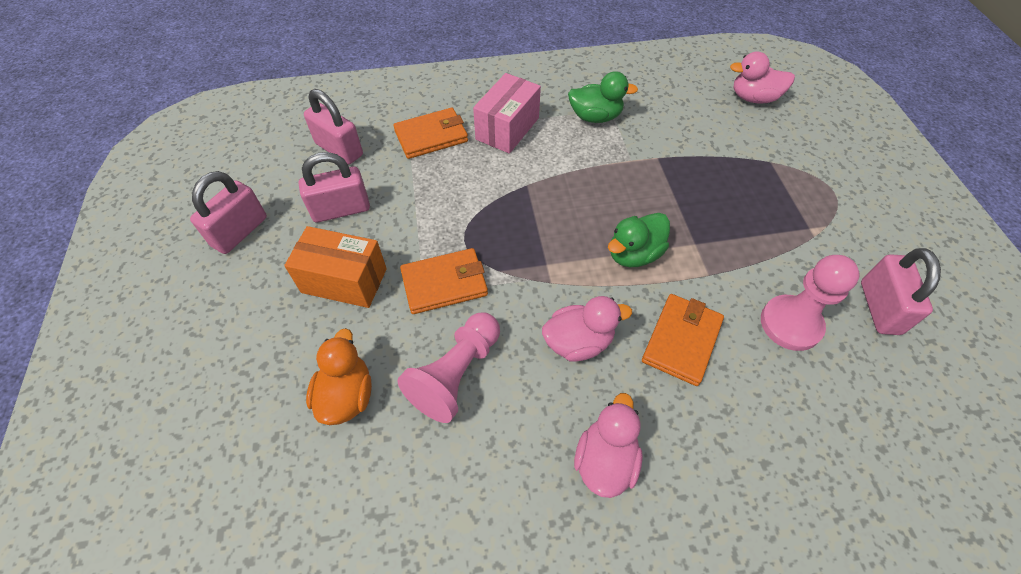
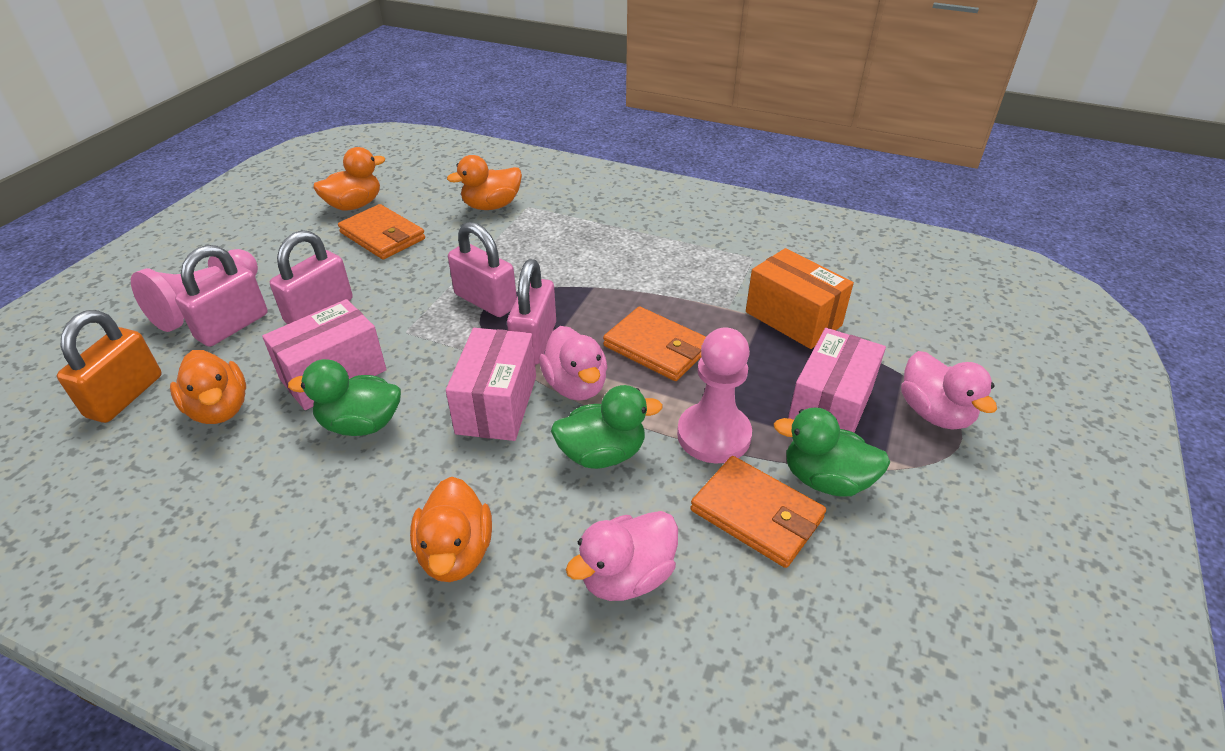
green duck: [568,71,638,123] [608,213,670,267] = 2 -> [288,359,401,436] [551,385,663,469] [774,408,890,497] = 3
orange duck: [306,328,372,425] = 1 -> [170,350,246,424] [313,147,385,211] [410,476,492,582] [447,155,522,210] = 4
orange padlock: none = 0 -> [57,310,162,423] = 1
pink box: [473,73,541,154] = 1 -> [262,299,387,410] [446,328,536,441] [788,328,886,433] = 3

